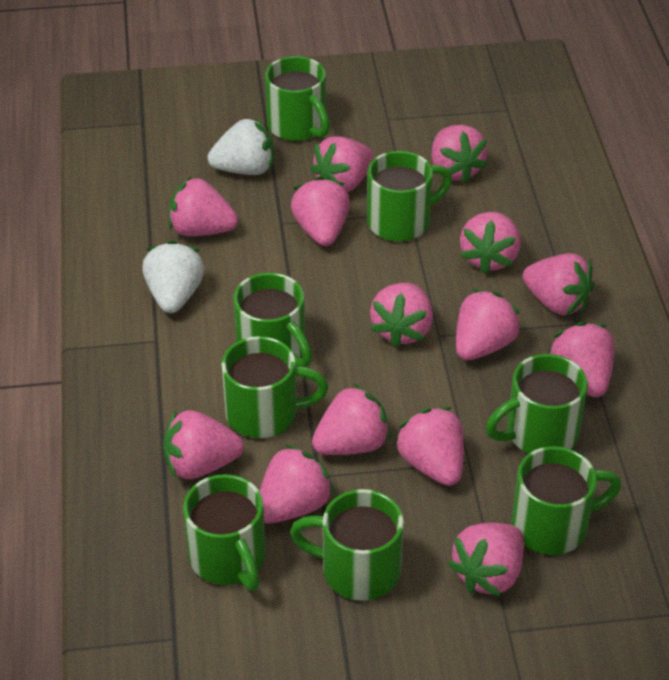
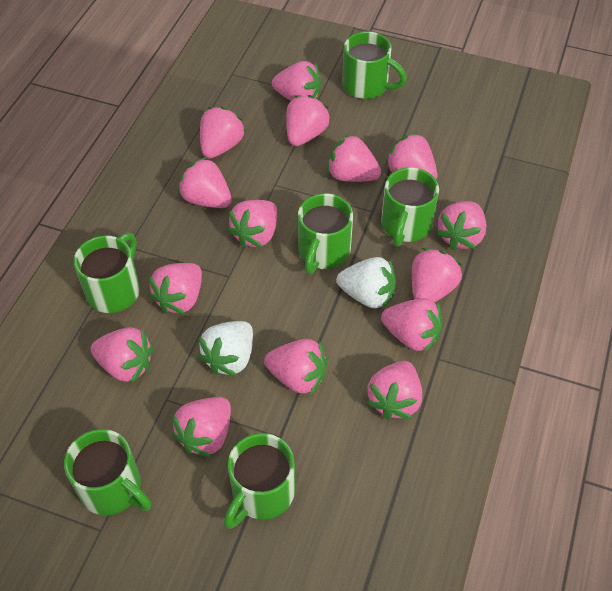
green mug: [183,474,266,591] [222,336,328,438] [233,272,312,367] [265,56,330,141] [290,489,404,601] [367,151,452,241] [486,354,588,453] [512,446,621,555] = 8 -> [64,429,151,515] [74,233,140,313] [224,433,295,529] [298,194,353,274] [343,31,407,99] [381,168,439,247] = 6
pink strawberry: [163,410,244,479] [169,177,238,236] [260,445,334,523] [291,177,350,246] [310,136,373,192] [312,384,391,455] [370,283,433,348] [395,407,464,486] [432,125,488,183] [448,523,524,597] [456,289,521,360] [460,212,521,274] [523,253,595,315] [548,322,615,397] = 14 -> [91,327,153,383] [149,263,202,314] [172,397,231,458] [178,157,232,208] [200,107,246,158] [227,200,277,248] [264,339,327,395] [272,61,322,101] [286,95,331,146] [327,133,381,182] [366,361,422,420] [381,298,443,353] [385,132,437,179] [412,248,462,303] [436,201,487,250] = 15

